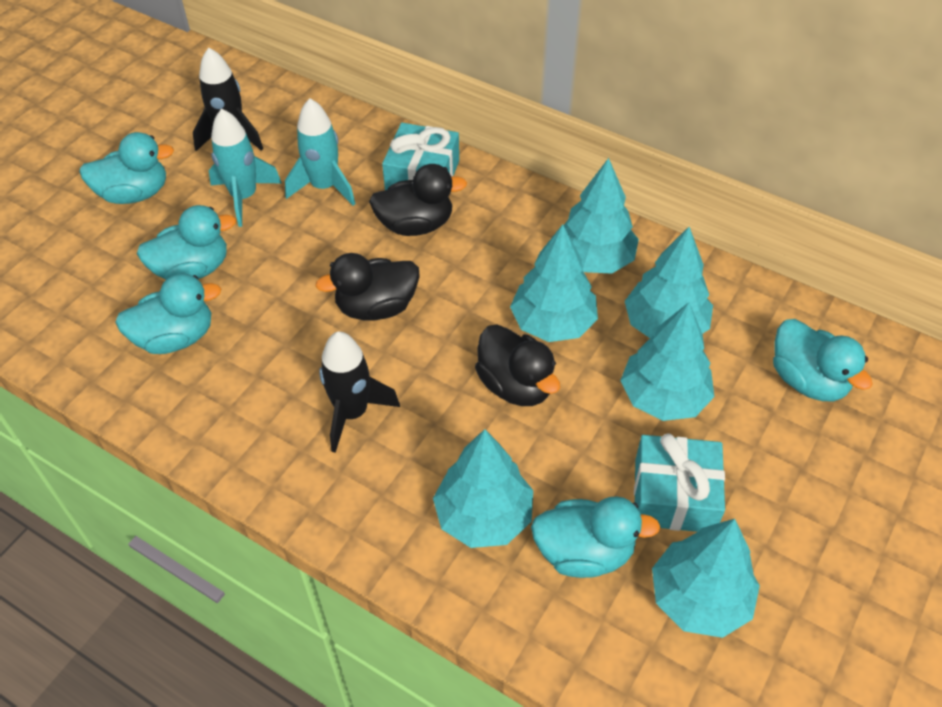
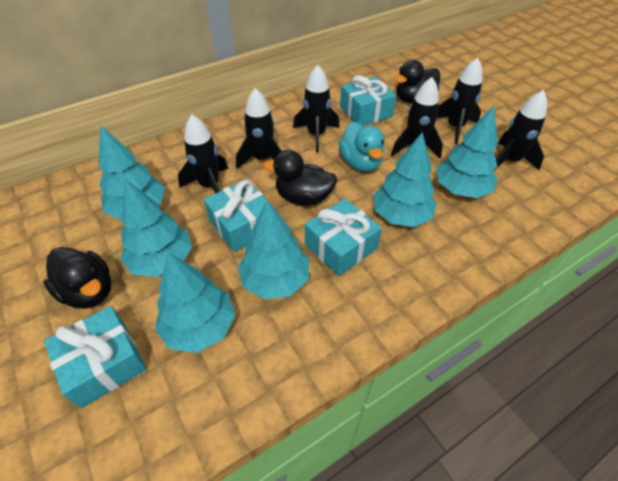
black rocket: [193,48,263,151] [319,331,400,453] = 2 -> [178,115,228,194] [236,88,282,169] [293,65,340,153] [391,77,443,158] [437,58,483,144] [493,90,547,171] = 6
turquoise duck: [79,132,174,204] [115,273,221,354] [137,205,236,279] [531,496,660,578] [773,319,872,401] = 5 -> [339,122,384,172] = 1
turquoise gift: [382,123,459,190] [634,433,725,532] = 2 -> [44,306,147,408] [204,179,275,252] [305,199,382,276] [340,75,397,126] = 4
turquoise rocket: [209,109,282,227] [285,98,355,206] = 2 -> none = 0

